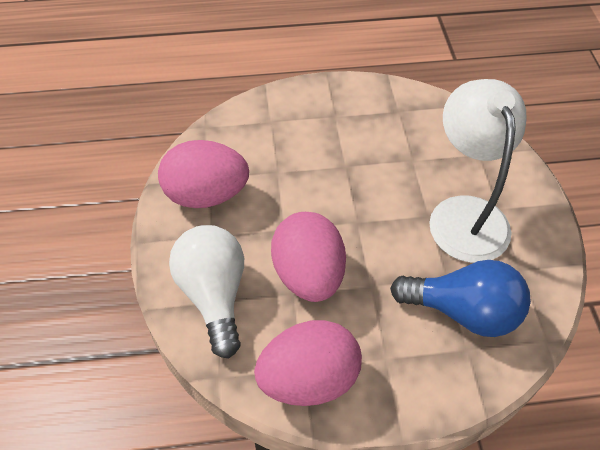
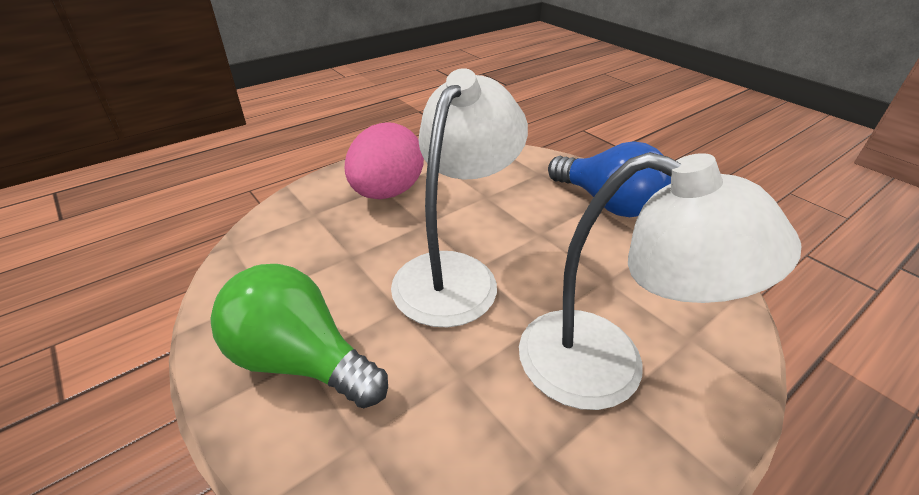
green light bulb: none = 0 -> [211,264,388,408] = 1
pink egg: [158,140,249,208] [254,320,362,406] [271,212,346,302] = 3 -> [345,122,424,199] = 1
white lamp: [429,79,526,263] = 1 -> [391,68,528,327] [519,152,801,410] = 2
white light bulb: [169,225,244,359] = 1 -> none = 0

